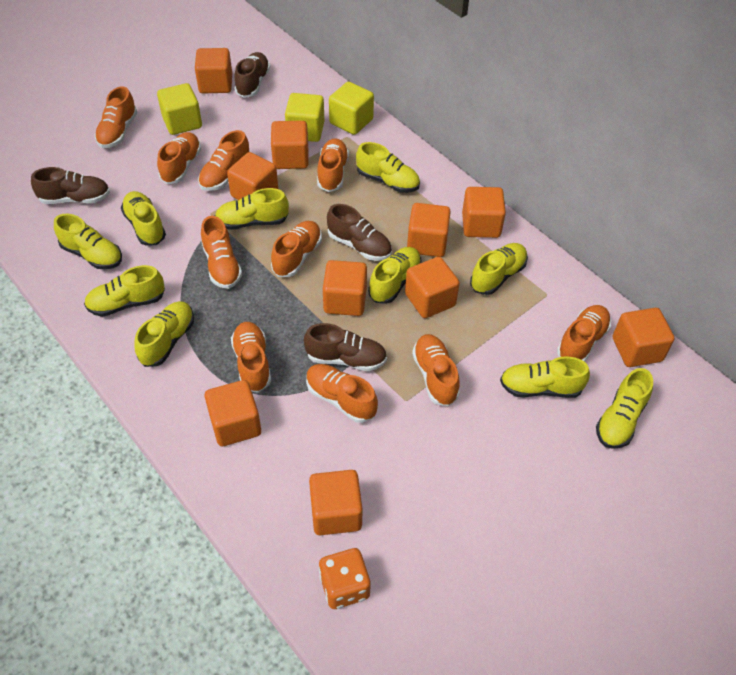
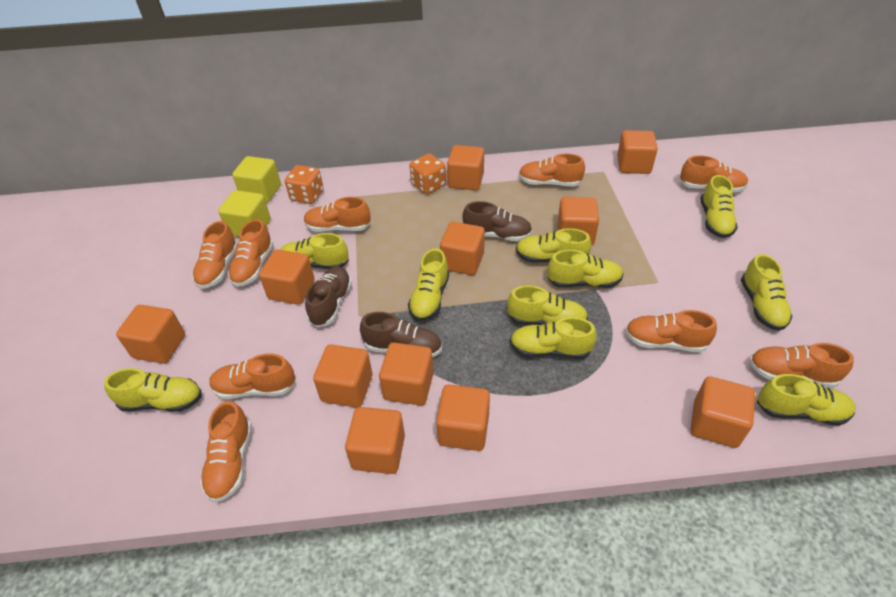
brown shoe: [31,167,110,204] [234,52,270,98] [304,323,387,371] [327,204,392,261] = 4 -> [305,266,352,327] [360,312,442,358] [462,201,532,241] = 3
orange cube: [195,48,232,93] [205,380,261,446] [227,152,278,200] [271,121,309,169] [309,470,363,535] [323,260,367,316] [405,257,460,318] [407,203,451,257] [462,187,506,238] [613,308,674,367] = 10 -> [116,305,185,364] [259,250,315,305] [313,345,372,408] [345,407,405,474] [379,342,434,406] [436,384,490,451] [440,222,485,275] [447,145,484,190] [557,197,599,245] [617,130,658,174] [691,376,755,448] = 11
orange dice: [319,548,371,609] = 1 -> [285,165,323,204] [410,154,446,194] = 2
orange shoe: [95,87,137,148] [157,132,201,184] [198,130,249,191] [201,216,242,289] [231,322,271,393] [271,221,322,277] [306,364,378,423] [317,138,349,192] [412,334,460,406] [557,305,611,362] = 10 -> [192,221,237,289] [200,401,252,503] [209,353,296,399] [228,219,274,287] [304,197,371,232] [519,154,585,186] [625,310,717,352] [680,155,748,193] [749,343,854,388] = 9
yellow cube: [157,83,202,135] [285,93,324,142] [329,82,374,135] = 3 -> [218,190,271,237] [232,156,281,202] = 2

